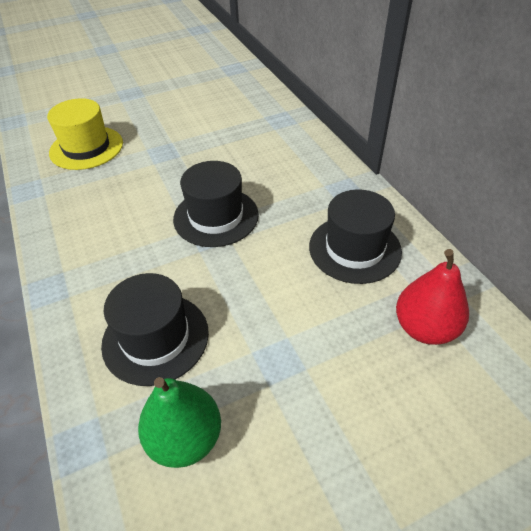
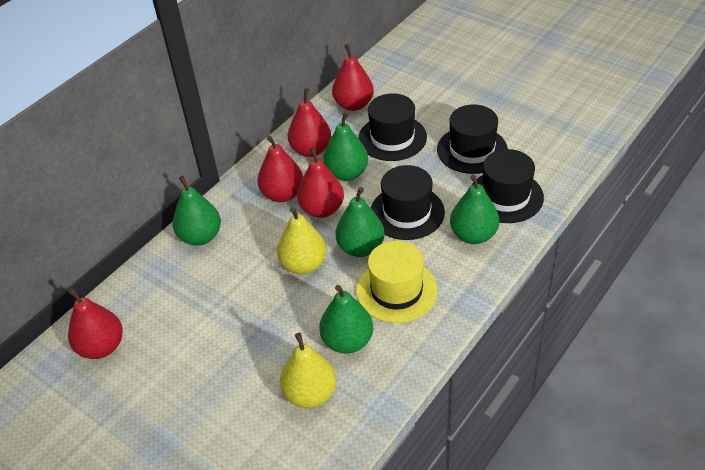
black hat: [101,273,209,386] [173,161,259,247] [309,190,402,284] = 3 -> [358,93,427,161] [371,165,445,240] [437,105,508,174] [472,149,544,223] = 4
green pear: [138,377,221,468] = 1 -> [173,176,221,246] [319,285,373,354] [323,112,368,181] [335,187,385,257] [450,175,499,244] = 5
red pear: [396,249,469,345] = 1 -> [68,288,123,359] [257,136,303,202] [288,88,331,157] [297,147,344,218] [332,44,374,111] = 5
yellow pear: none = 0 -> [277,207,327,274] [280,333,337,408] = 2

